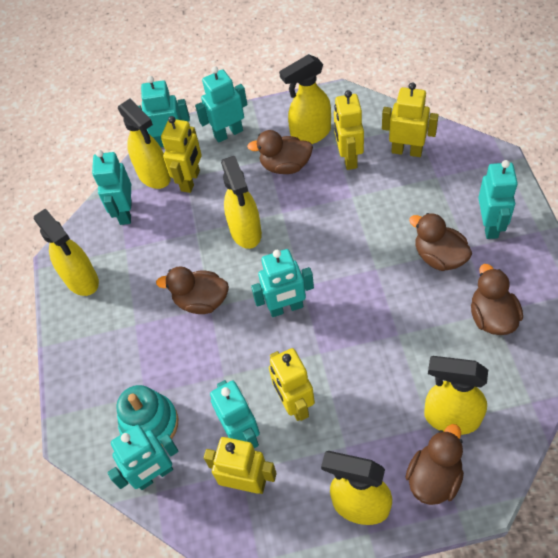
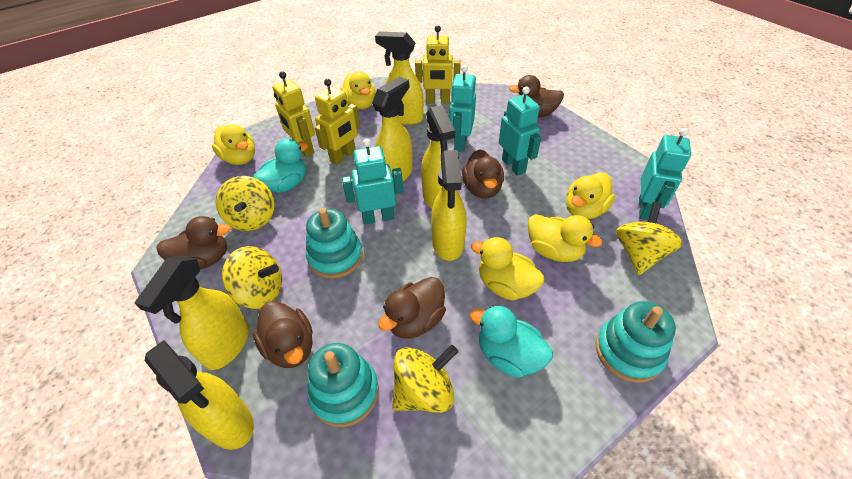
turquoise duck: none = 0 -> [253,139,308,193] [469,305,553,378] = 2
turquoise robot: [92,150,132,225] [107,425,178,490] [138,76,190,147] [195,66,247,143] [210,380,260,448] [251,249,314,317] [478,160,518,239] = 7 -> [342,139,403,224] [449,65,476,152] [499,87,541,176] [639,128,691,220] = 4
turquoise stacking toy: [117,385,178,446] = 1 -> [306,208,363,279] [307,343,379,427] [596,301,676,383] = 3
yellow duck: none = 0 -> [212,124,255,165] [340,72,376,109] [471,237,544,301] [528,214,602,262] [566,172,615,219] = 5
yellow robot: [161,116,202,193] [204,437,277,494] [269,348,315,421] [334,90,364,170] [382,82,439,157] = 5 -> [272,71,315,157] [315,79,360,165] [415,25,461,103] = 3
yellow spinning top: none = 0 -> [216,176,274,231] [222,246,282,309] [392,345,458,413] [616,202,683,275] = 4

